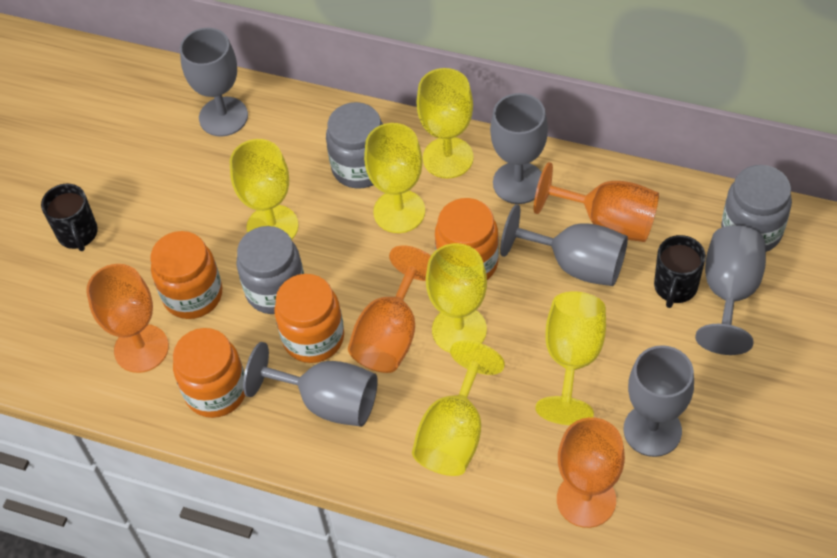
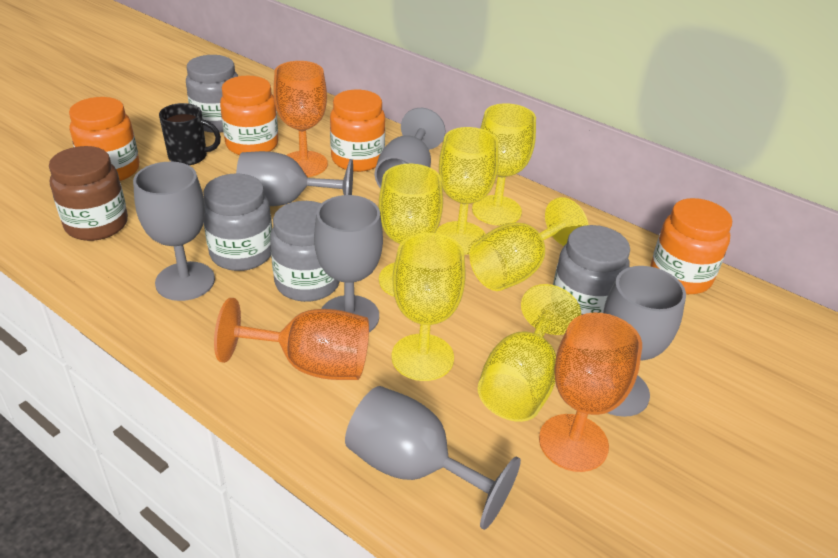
black mug: [41,184,98,251] [654,235,706,308] = 2 -> [159,103,221,165] = 1
brown jar: none = 0 -> [49,146,128,241] = 1
grey jar: [236,226,304,314] [326,102,383,188] [721,165,792,252] = 3 -> [186,55,238,133] [204,173,272,271] [270,201,340,302] [553,225,630,315] = 4
orange goblet: [86,264,169,373] [348,246,431,373] [534,162,659,242] [557,417,625,528] = 4 -> [214,298,369,380] [273,61,328,177] [539,313,642,472] = 3

